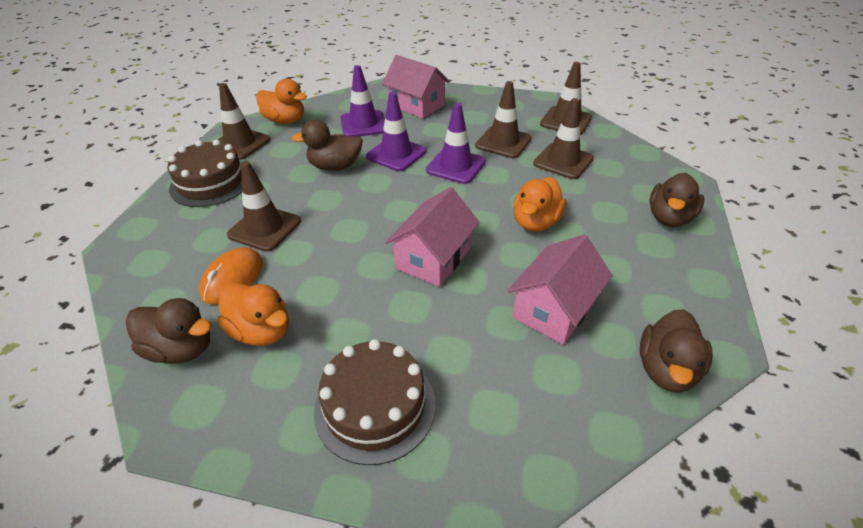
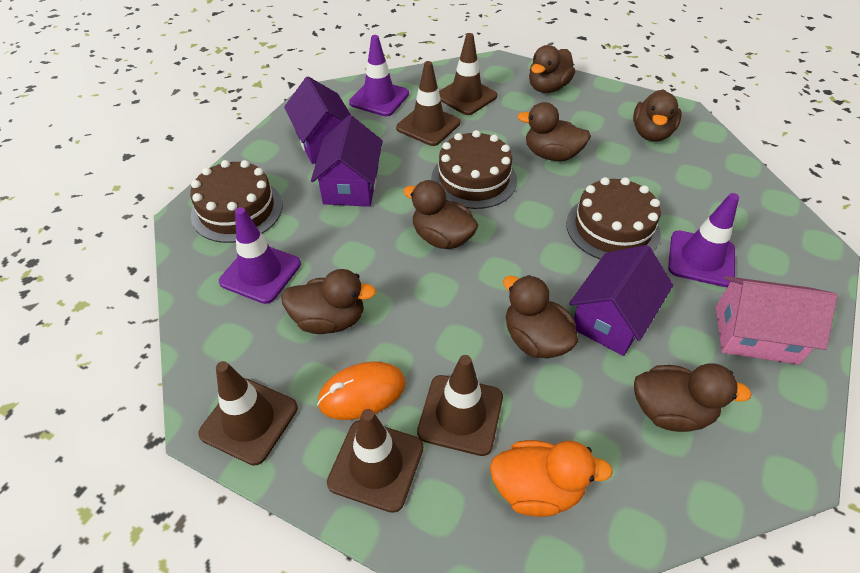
brown cake: [168,139,242,207] [314,339,435,465] = 2 -> [190,160,283,243] [431,130,517,209] [566,177,661,260] = 3
brown duck: [126,298,212,364] [292,120,363,171] [640,309,713,393] [650,173,704,227] = 4 -> [281,269,376,334] [403,180,479,249] [503,275,579,358] [517,102,591,161] [529,45,575,93] [633,90,682,142] [634,363,752,432] = 7
orange duck: [217,282,289,346] [256,79,307,124] [513,177,566,232] = 3 -> [490,440,613,517] = 1
pink house: [382,55,450,119] [385,187,480,287] [507,234,613,345] = 3 -> [716,276,837,364] = 1
purple house: none = 0 -> [284,76,351,164] [311,115,383,207] [569,245,673,356] = 3

